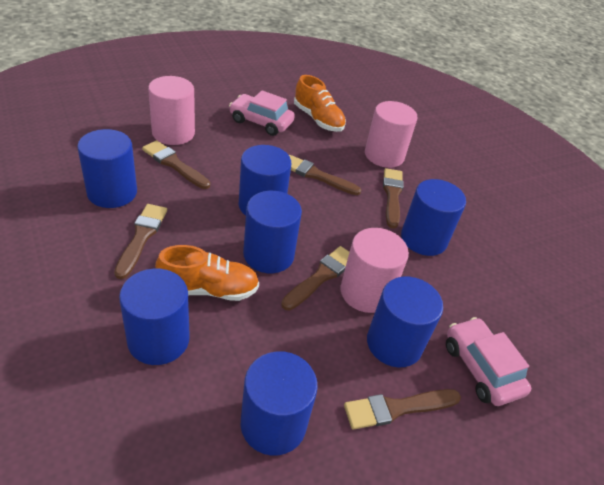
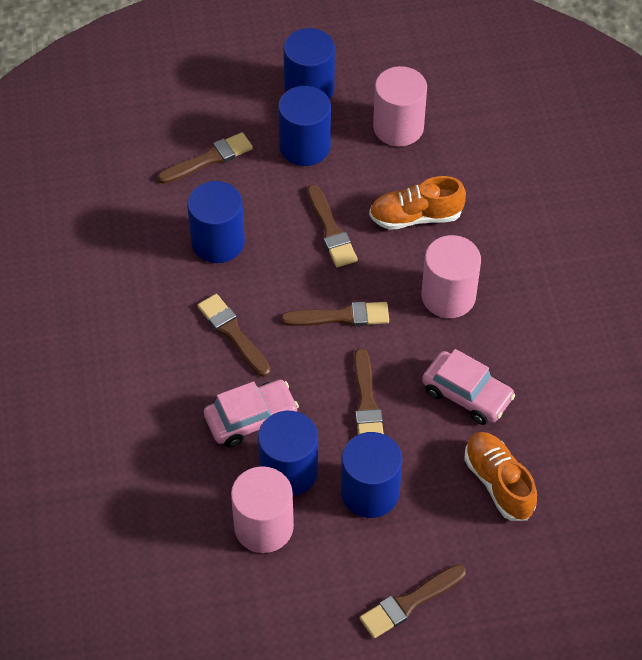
blue cylinder: [77,129,137,208] [119,269,190,365] [239,145,291,216] [241,351,318,456] [243,191,302,273] [367,277,443,367] [401,179,466,256] = 7 -> [187,181,245,263] [258,411,318,496] [278,86,331,166] [283,28,335,100] [341,432,402,518] = 5

